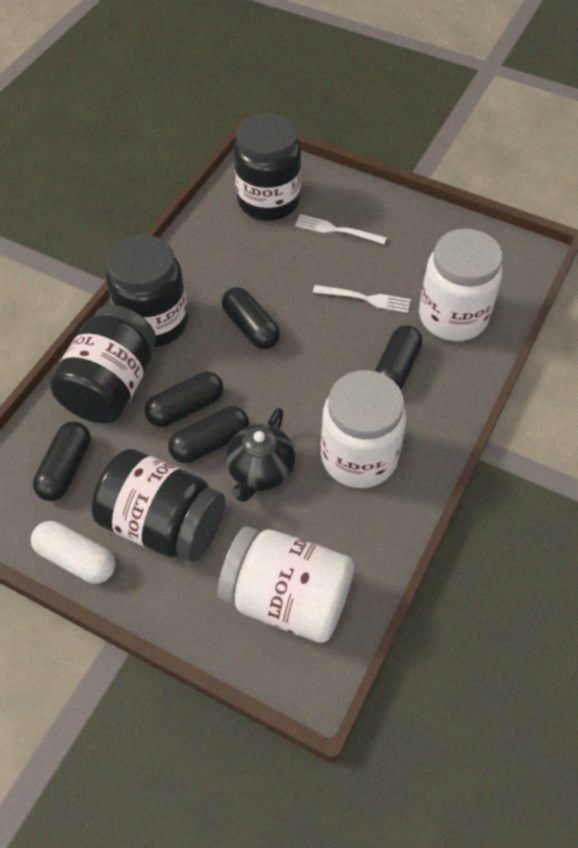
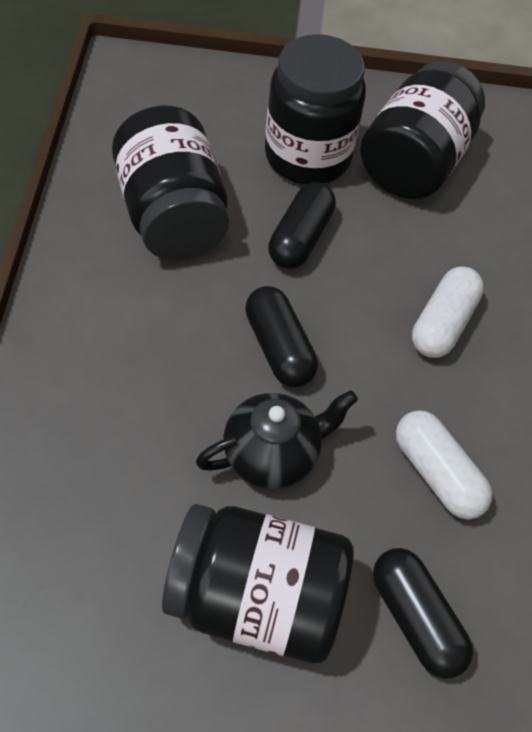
black capsule: [33,421,91,501] [145,371,223,427] [168,406,249,463] [222,287,280,349] [375,325,422,390] = 5 -> [245,286,318,388] [268,182,336,269] [373,548,473,679] = 3
white capsule: [31,521,115,584] = 1 -> [396,410,493,520] [412,266,484,358] = 2
white fork: [295,214,387,244] [313,285,411,313] = 2 -> none = 0
white jar: [218,526,354,643] [321,370,406,488] [419,229,502,341] = 3 -> none = 0

